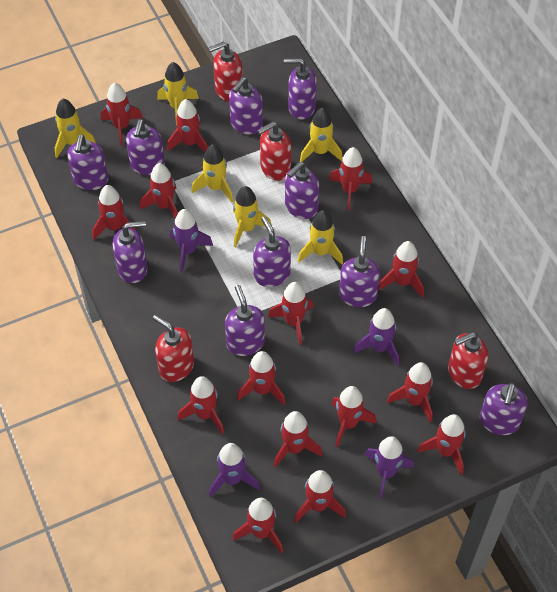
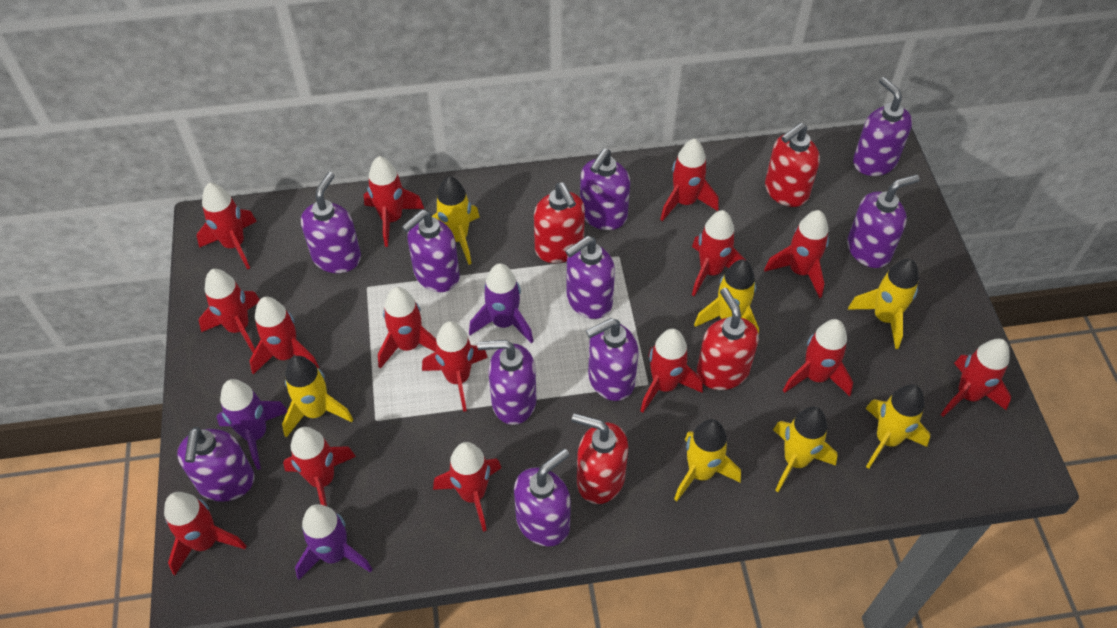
purple rocket: [170,209,213,272] [209,443,260,497] [353,308,399,366] [365,436,414,499] = 4 -> [217,379,288,470] [295,504,372,580] [469,263,534,344] = 3
yellow rocket: [55,99,96,158] [157,62,199,125] [191,144,233,203] [233,186,272,247] [298,210,343,265] [300,108,342,162] = 6 -> [282,356,353,438] [432,176,480,265] [674,419,741,501] [694,260,759,335] [773,407,838,492] [848,259,919,349] [866,385,930,469] = 7

